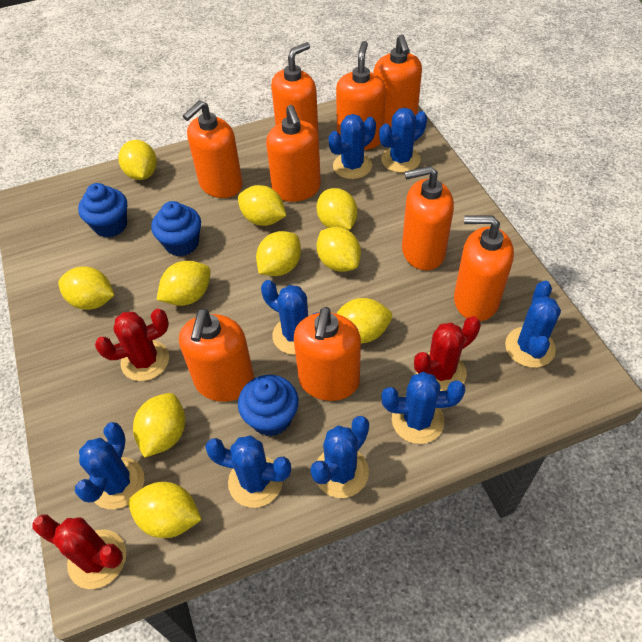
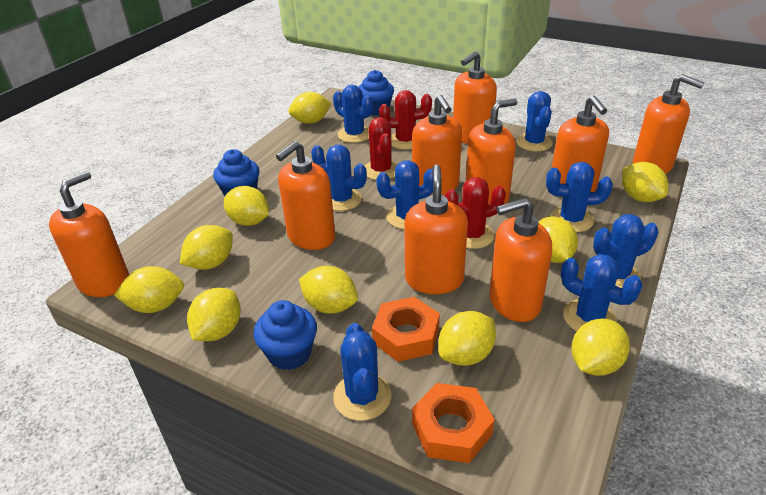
orange nut: none = 0 -> [372,297,440,362] [412,383,495,463] = 2

